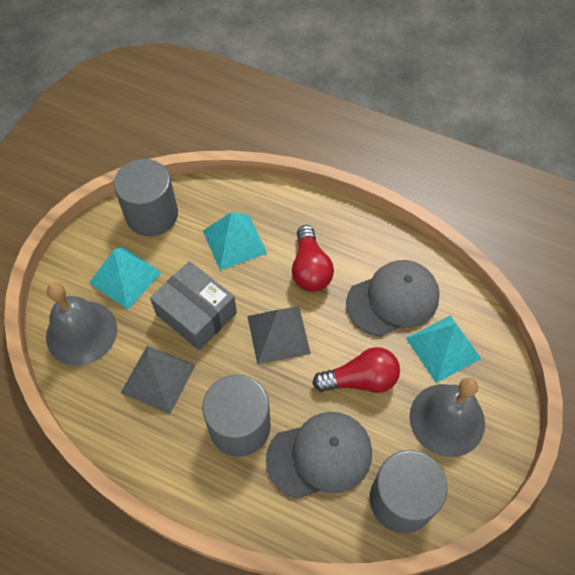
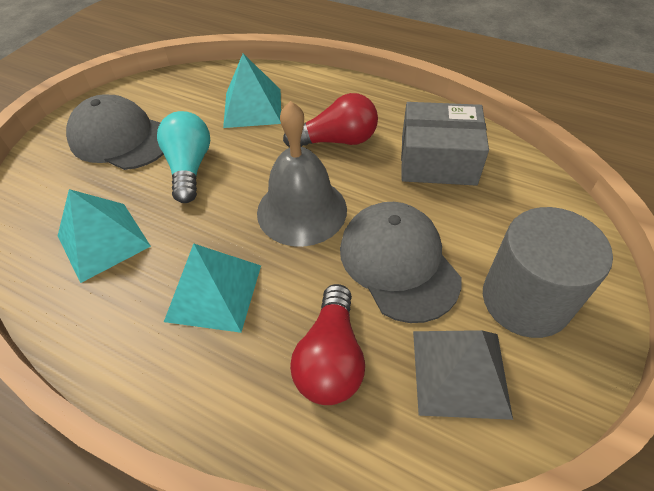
grey bell: [46,282,117,366] [409,378,485,457] = 2 -> [257,101,347,247] = 1
grey cylinder: [114,159,178,237] [202,375,271,457] [370,450,448,533] = 3 -> [483,207,613,338] = 1
grey pyramid: [121,346,196,414] [247,306,311,364] = 2 -> [413,330,513,420] = 1
turquoise light bulb: none = 0 -> [157,111,210,203] = 1

